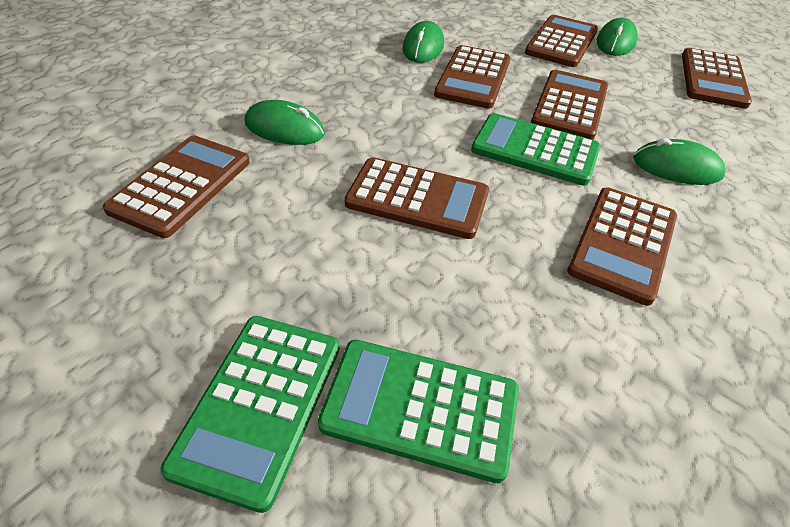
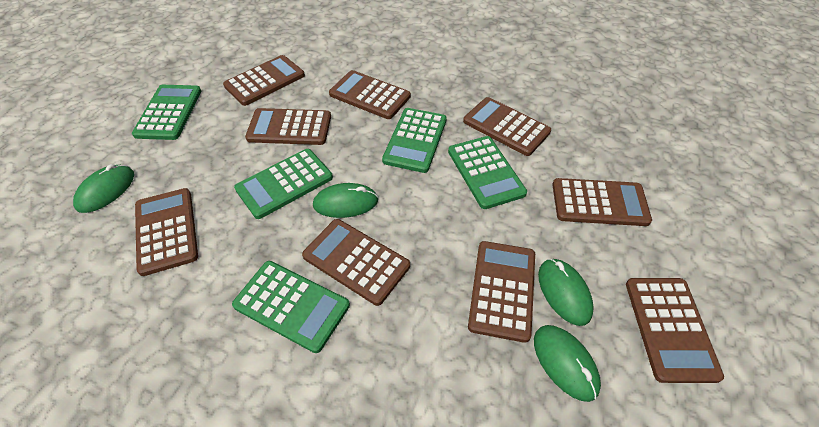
brown calculator: [103,135,250,238] [345,157,489,239] [434,45,510,109] [525,15,598,67] [531,70,608,140] [567,187,677,306] [682,48,752,109] = 7 -> [135,188,198,276] [223,55,305,106] [245,108,331,145] [302,219,410,306] [329,70,411,119] [463,97,551,156] [468,241,535,343] [552,178,652,226] [626,278,724,383] = 9
green calculator: [160,316,340,513] [318,340,519,483] [471,113,601,186] = 3 -> [132,85,201,140] [232,261,350,353] [234,149,333,219] [382,108,447,173] [448,136,527,209] = 5

